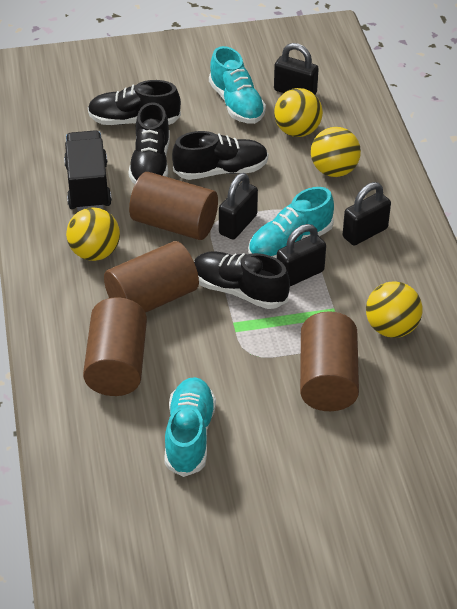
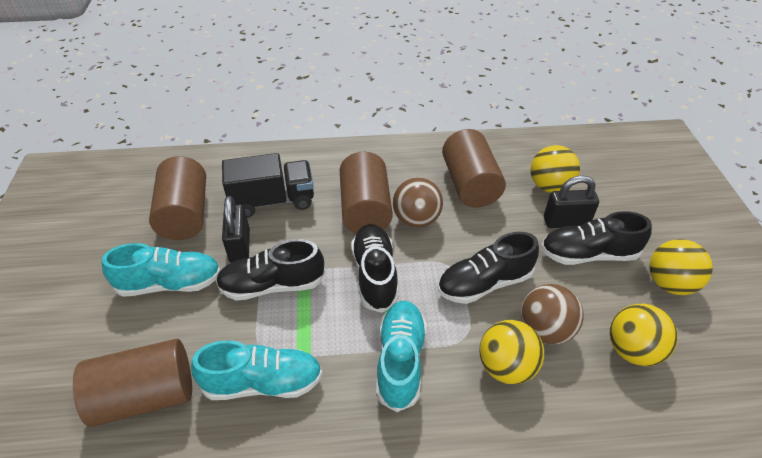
black padlock: [219,173,258,239] [274,43,319,94] [277,224,326,286] [343,182,391,246] = 4 -> [222,196,250,263] [544,175,599,228] = 2
brown ball: none = 0 -> [393,177,443,228] [521,284,584,345] = 2

